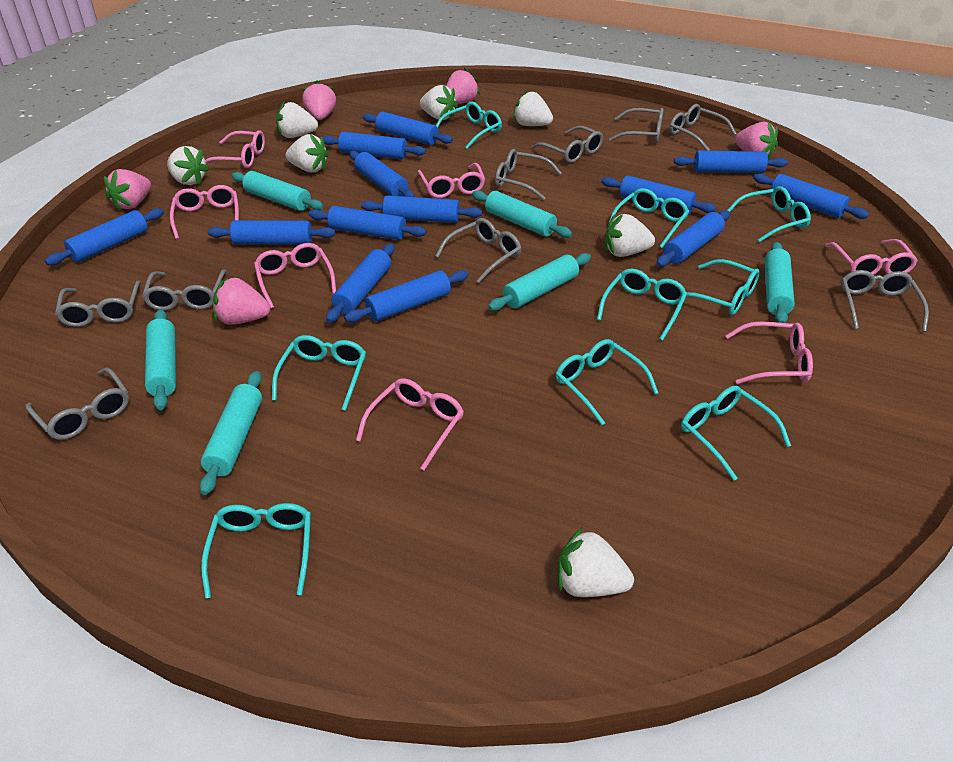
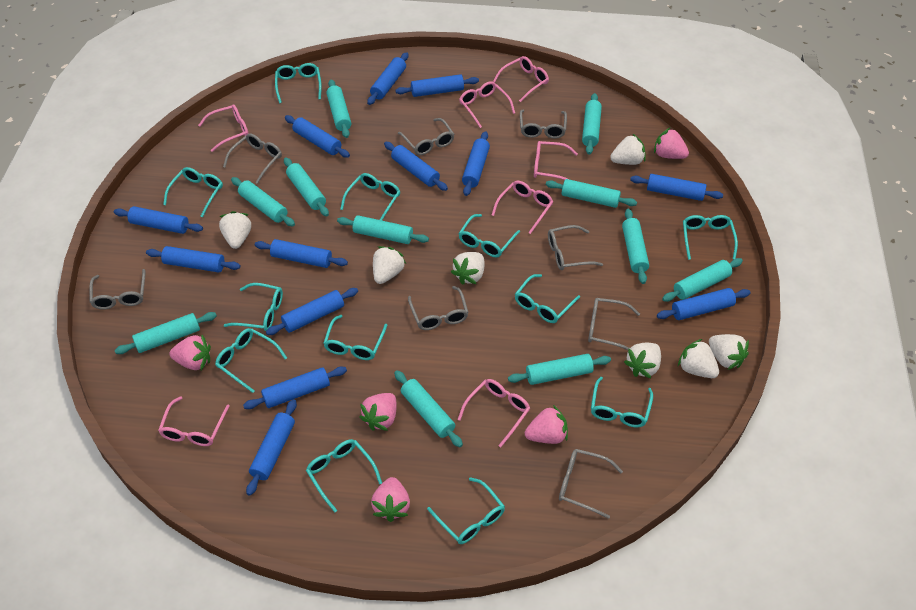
grey glasses: [25,368,129,440] [55,281,141,327] [142,270,227,311] [436,218,521,283] [495,149,562,200] [531,126,603,163] [609,108,664,143] [669,104,737,151] [841,270,929,332] = 9 -> [89,269,146,310] [223,134,282,184] [398,118,454,155] [408,286,469,330] [520,110,567,139] [548,225,603,270] [559,449,623,519] [588,298,640,350] = 8
turquoise glasses: [201,503,311,599] [272,335,366,411] [436,102,502,149] [556,339,658,425] [597,269,687,341] [608,188,689,248] [681,386,791,480] [686,259,760,315] [727,186,811,242] = 9 -> [163,167,223,218] [215,328,287,393] [223,283,283,331] [275,63,322,103] [306,439,382,512] [323,315,387,360] [340,173,401,220] [427,477,505,544] [458,214,520,257] [515,274,580,323] [591,377,653,427] [683,215,738,260] = 12
turquoise rolling pin: [145,309,176,410] [200,371,262,495] [231,171,324,211] [472,190,572,238] [488,253,591,311] [765,242,795,323] = 6 -> [115,312,217,354] [231,177,295,226] [284,158,329,217] [326,79,351,138] [337,215,429,244] [394,370,463,447] [508,354,611,385] [546,179,637,208] [582,93,602,155] [622,209,649,284] [662,258,743,302] = 11

